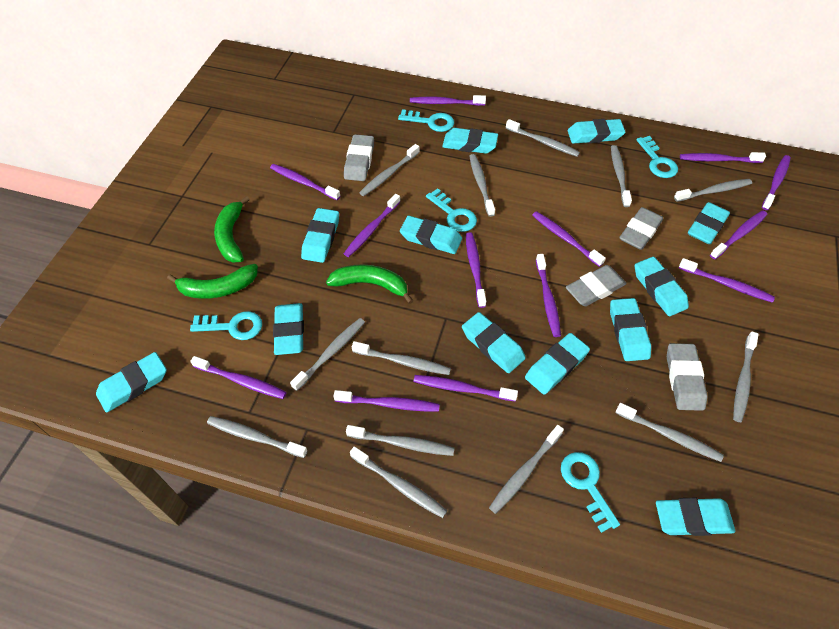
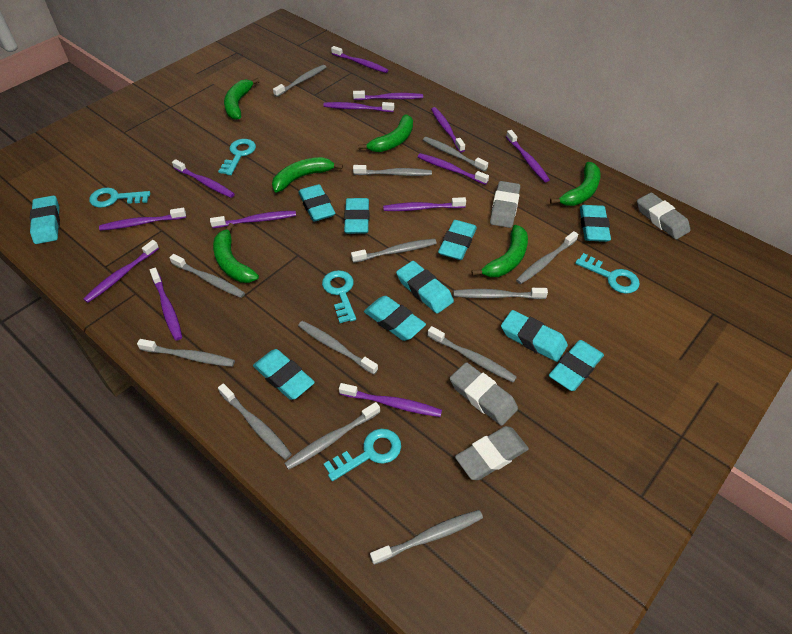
green banana: [167,264,258,299] [214,196,250,263] [326,265,413,304] = 3 -> [213,223,259,283] [224,78,260,120] [272,157,343,192] [358,115,413,152] [471,225,528,277] [550,162,601,206] = 6
turquoise eraser: [96,352,167,412] [273,303,304,355] [301,208,339,263] [400,216,462,254] [442,128,498,154] [462,312,526,373] [525,333,590,395] [568,119,625,144] [610,298,651,361] [635,257,689,316] [656,498,735,536] [688,202,730,244] = 12 -> [30,195,60,244] [253,349,315,400] [298,184,335,222] [344,198,370,234] [364,296,426,341] [396,261,454,314] [438,220,477,260] [501,310,568,362] [549,340,604,391] [580,205,611,242] = 10

